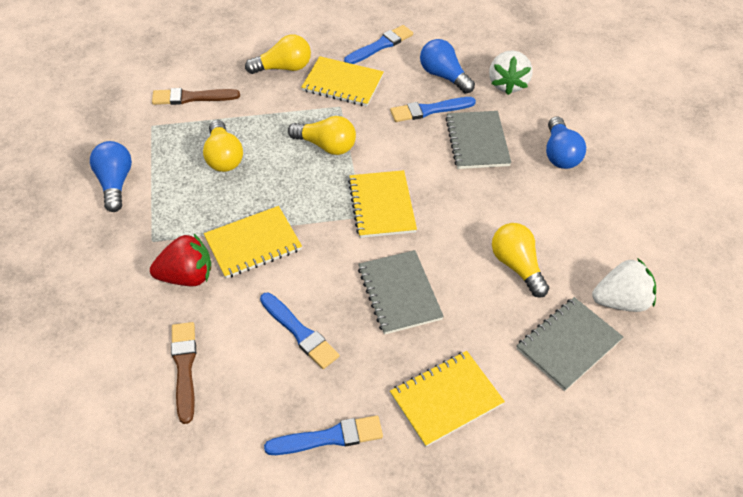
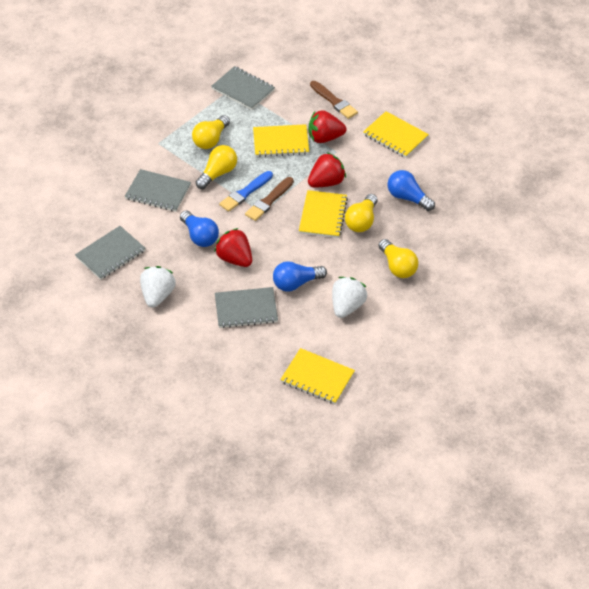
blue brush: [260,293,340,369] [264,415,383,455] [344,25,413,64] [390,97,476,122] = 4 -> [219,171,273,212] = 1
grey notebook: [358,250,444,335] [446,111,511,169] [516,297,623,391] = 3 -> [75,226,146,280] [125,169,191,212] [211,66,275,110] [215,287,278,328] = 4
red strawberry: [150,234,211,286] = 1 -> [214,228,252,267] [308,152,346,187] [309,110,347,143] = 3

